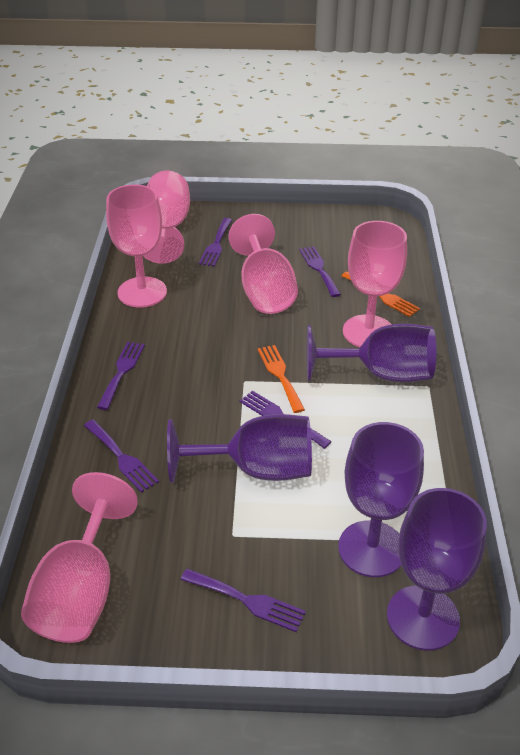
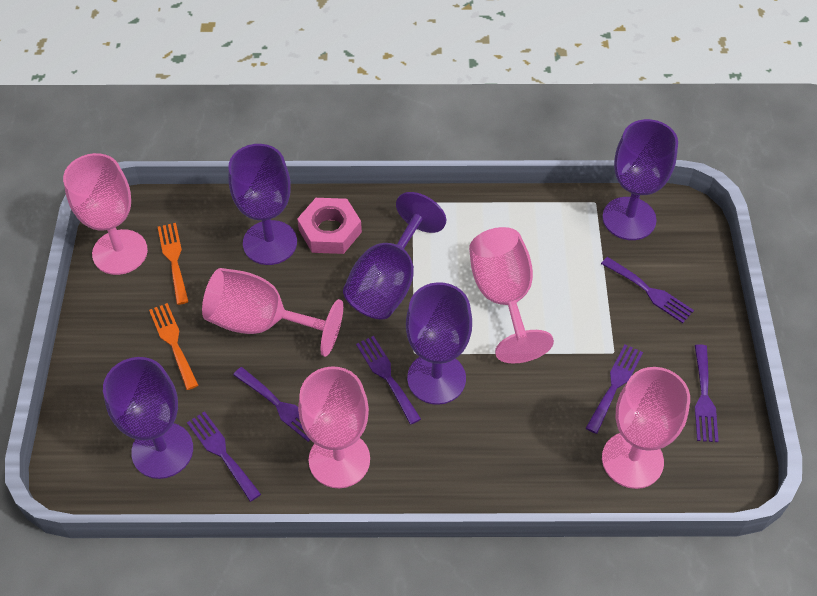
pink nut: none = 0 -> [297,198,362,254] = 1
purple goblet: [167,414,312,483] [307,324,436,382] [338,422,424,577] [387,488,487,651] = 4 -> [103,357,193,479] [228,144,297,265] [343,192,446,320] [406,282,472,405] [602,119,678,240] = 5

